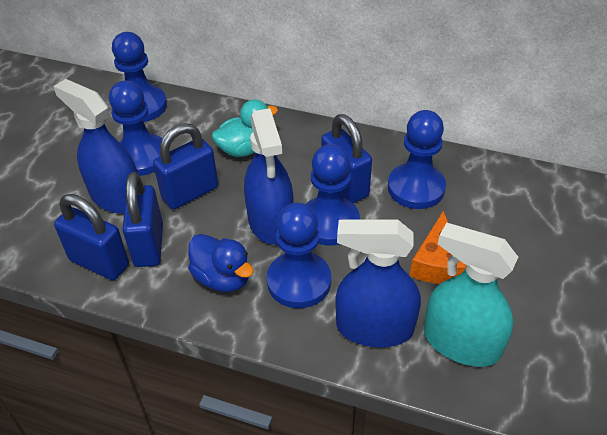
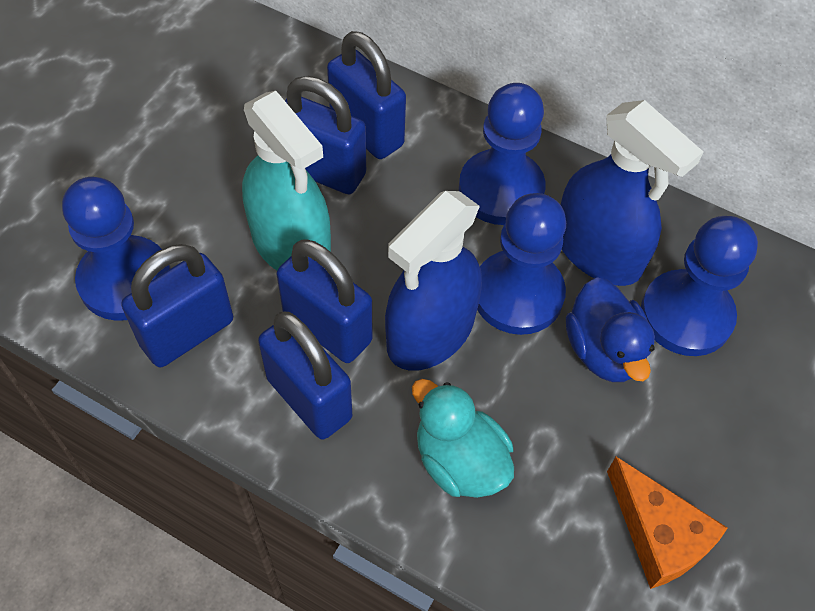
blue padlock: [54,194,129,280] [122,172,163,267] [153,123,218,209] [321,114,372,203] = 4 -> [121,244,233,367] [258,312,352,440] [276,239,372,363] [285,76,366,194] [327,31,406,159] = 5
blue pawn: [109,81,162,176] [112,32,167,122] [267,203,331,308] [305,144,360,246] [388,110,446,209] = 5 -> [62,177,171,321] [459,83,546,225] [477,193,566,335] [641,216,758,356] = 4
blue spray bottle: [53,79,138,214] [244,108,294,245] [335,219,421,347] = 3 -> [385,191,482,371] [560,100,703,286] = 2

